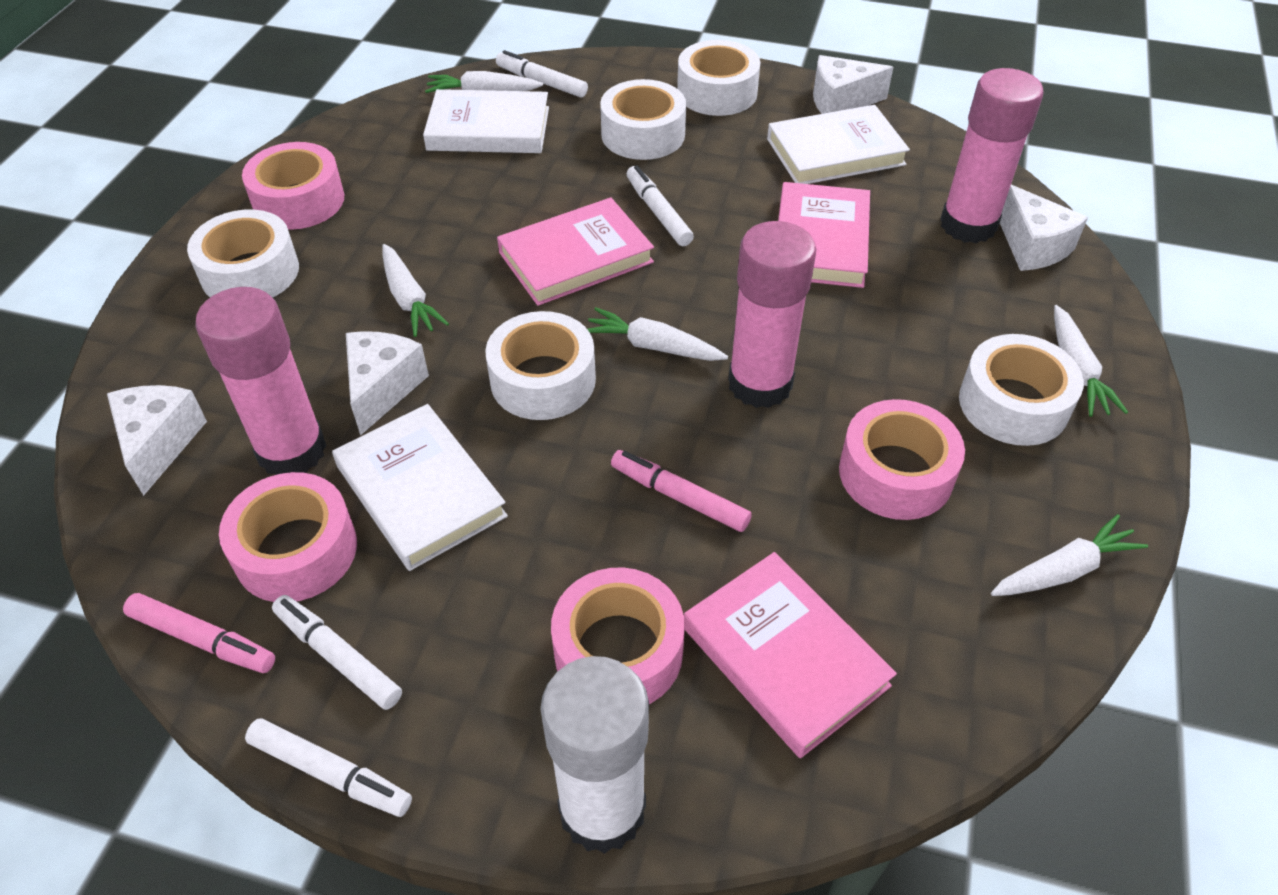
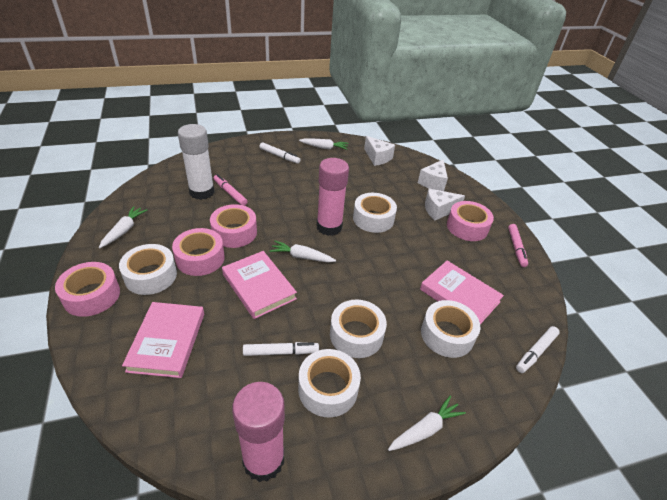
pink glue stick: [195,287,327,475] [728,221,816,408] [940,68,1044,243] = 3 -> [232,382,285,482] [317,158,349,236] = 2
white book: [332,404,508,571] [423,89,549,153] [767,105,910,184] = 3 -> none = 0
white carrot: [382,244,449,337] [425,71,543,93] [587,307,728,361] [991,514,1148,596] [1054,305,1128,417] = 5 -> [99,206,147,248] [269,241,336,262] [299,139,348,150] [388,395,466,451] = 4
white cheese: [107,385,207,496] [346,331,429,436] [813,55,893,114] [1000,185,1088,271] = 4 -> [364,136,395,166] [418,160,448,191] [425,189,465,220] = 3
white marker: [245,718,412,817] [272,595,402,710] [496,50,588,97] [627,165,694,246] = 4 -> [243,342,319,356] [259,142,301,164] [516,326,560,373] = 3

